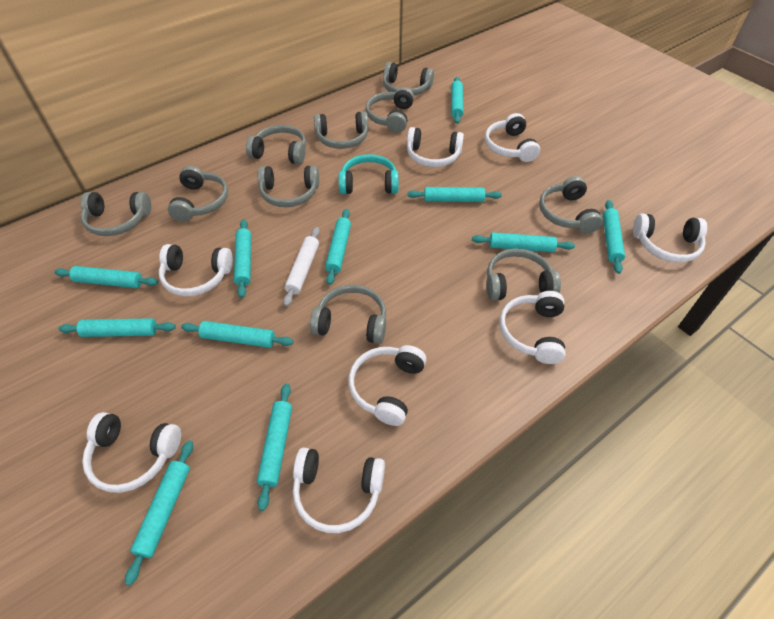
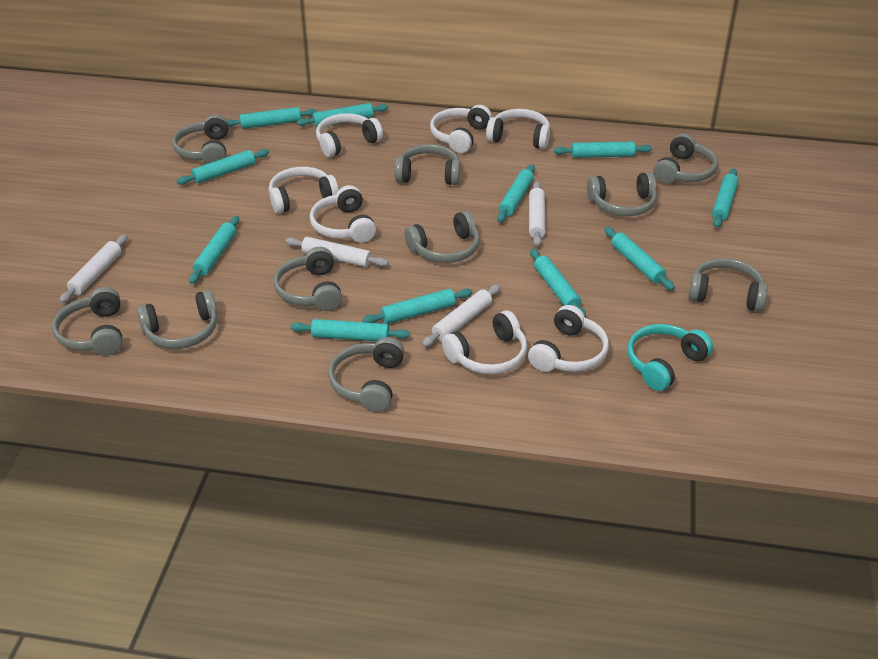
white headphones: [82,412,181,493] [159,244,233,296] [293,448,385,533] [349,345,426,426] [407,127,464,167] [485,113,540,162] [499,291,566,364] [633,213,707,263] = 8 -> [269,167,339,214] [310,185,376,243] [316,113,383,157] [430,105,492,153] [442,310,527,374] [486,109,550,149] [528,305,609,372] = 7
white rolling pin: [283,227,320,306] = 1 -> [59,234,127,303] [285,237,388,267] [422,284,501,347] [529,182,546,246] = 4

